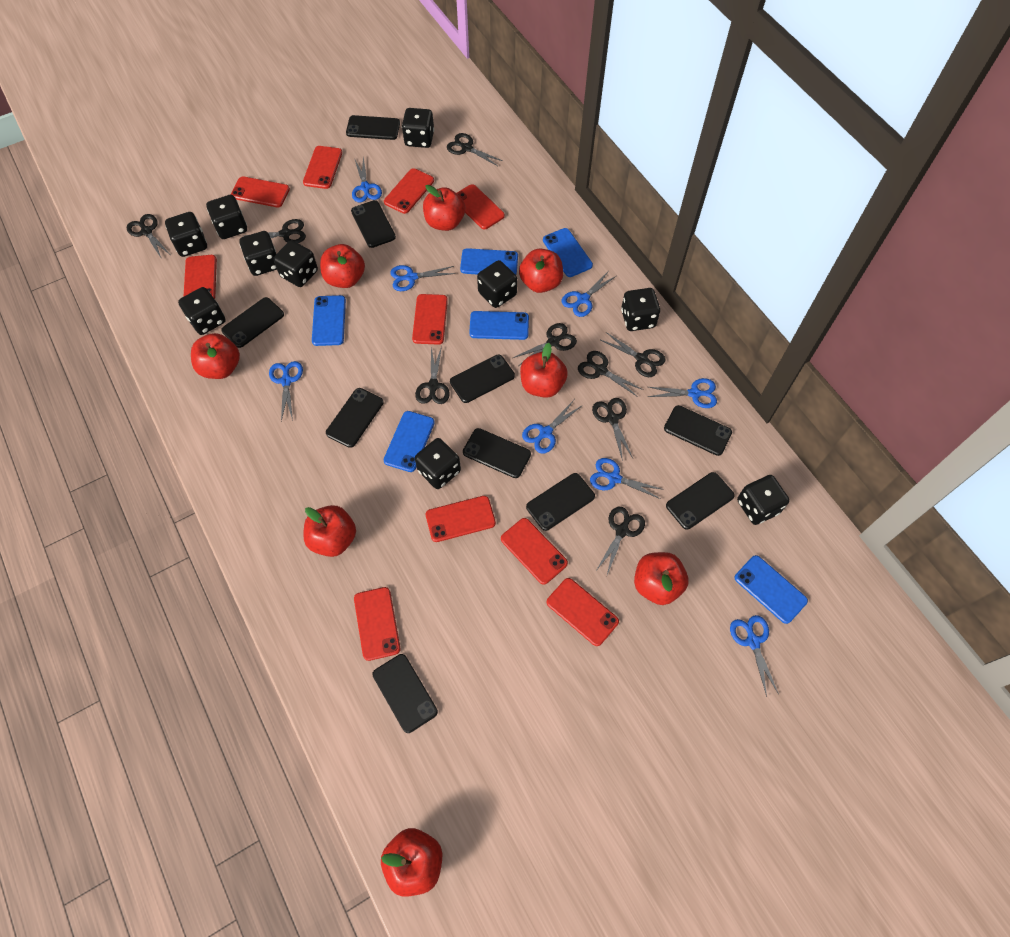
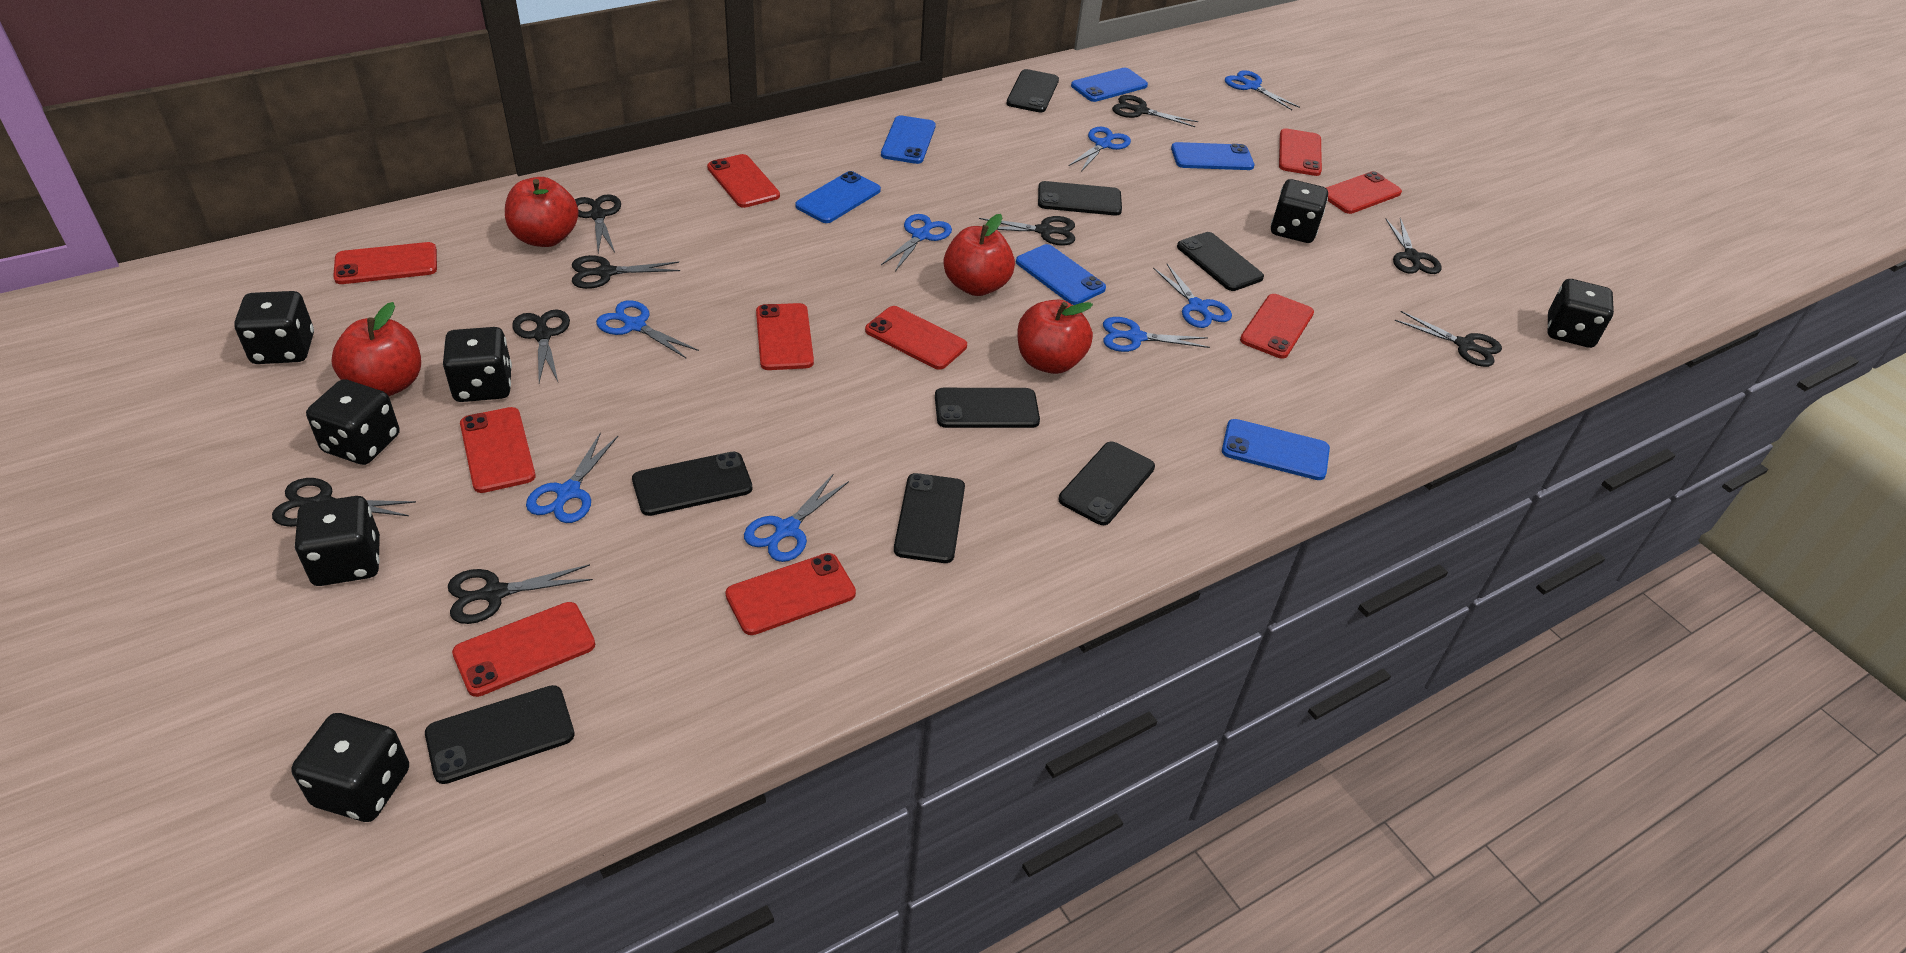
black dice: [165,212,207,257] [178,287,226,335] [206,195,247,239] [239,231,277,276] [273,241,318,287] [402,108,434,148] [415,438,461,489] [477,260,517,308] [621,288,660,331] [737,475,790,525] = 10 -> [234,291,314,364] [291,713,409,822] [295,496,380,586] [306,379,400,465] [443,327,512,402] [1271,179,1328,243] [1548,279,1614,348] = 7
black phone: [221,297,284,348] [326,388,384,448] [346,115,400,140] [351,200,396,248] [372,654,438,733] [450,354,515,403] [463,428,531,478] [526,473,595,531] [664,405,732,456] [666,472,735,530] = 10 -> [425,685,575,784] [632,452,752,516] [894,473,965,563] [935,388,1040,428] [1006,69,1059,113] [1038,181,1122,215] [1059,442,1155,525] [1177,232,1264,291] = 8
red apple: [191,333,240,379] [303,505,356,557] [320,244,365,288] [381,828,442,896] [423,185,465,231] [519,248,563,293] [520,343,568,398] [634,552,688,605] = 8 -> [332,302,421,396] [505,177,579,247] [944,214,1015,296] [1017,300,1093,374] = 4

